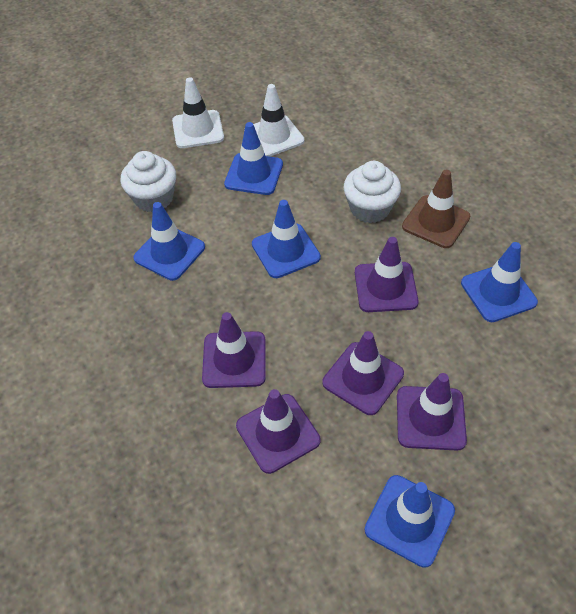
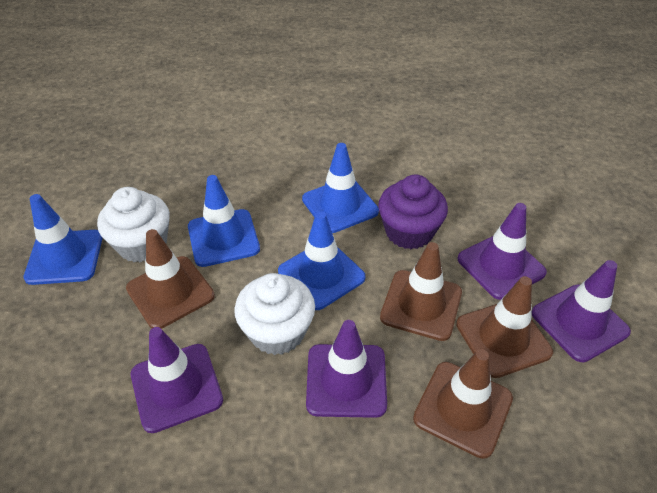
blue traffic cone: [133,202,205,281] [224,122,283,195] [252,200,321,278] [365,475,455,568] [461,242,538,322] = 5 -> [23,194,103,285] [188,175,260,267] [278,212,366,310] [302,143,379,233] = 4
brown traffic cone: [402,170,470,248] = 1 -> [126,229,215,329] [380,242,462,341] [413,349,513,459] [456,276,553,378] = 4
purple cupcake: none = 0 -> [378,174,448,249] = 1
purple traffic cone: [202,312,266,388] [236,389,321,474] [322,331,404,415] [355,237,419,312] [397,373,467,451] = 5 -> [131,327,223,433] [306,320,387,418] [458,203,547,300] [532,260,631,362] = 4
white traffic cone: [172,77,224,148] [244,84,304,157] = 2 -> none = 0

